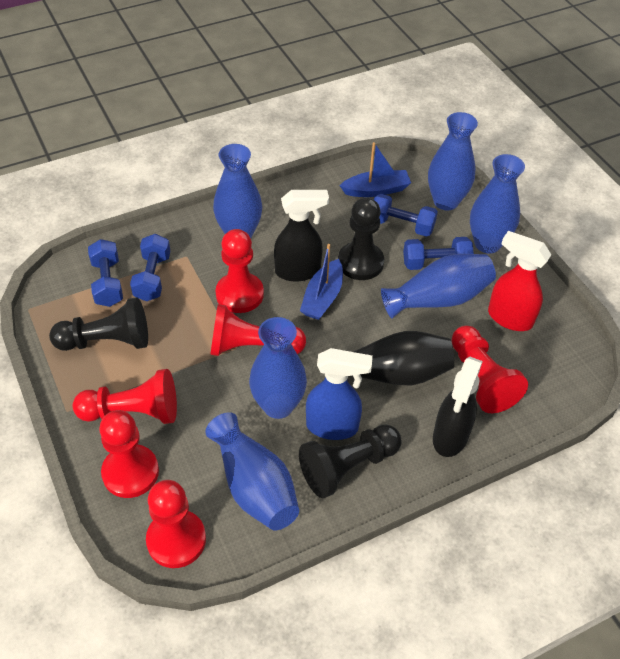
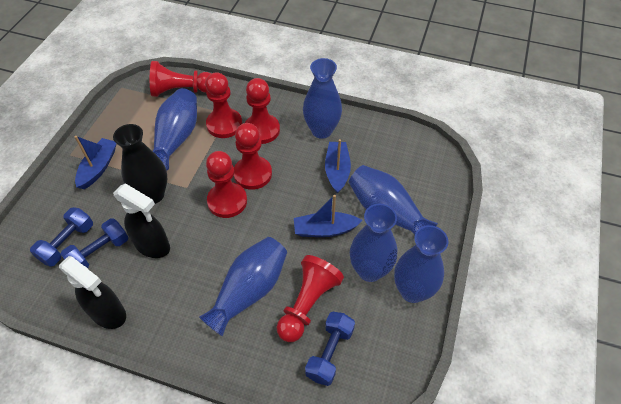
black pawn: [49,297,148,351] [299,424,402,498] [338,197,384,280] = 3 -> none = 0
blue boat: [300,244,343,320] [339,142,411,197] = 2 -> [75,136,116,189] [294,195,363,237] [325,139,351,194] = 3
blue dumbbell: [88,239,123,307] [130,234,171,301] [374,194,438,237] [403,237,474,270] = 4 -> [30,207,93,267] [61,218,129,268] [305,312,355,386] = 3
blue spray bottle: [306,348,373,440] = 1 -> none = 0
red spray bottle: [488,231,551,331] = 1 -> none = 0

